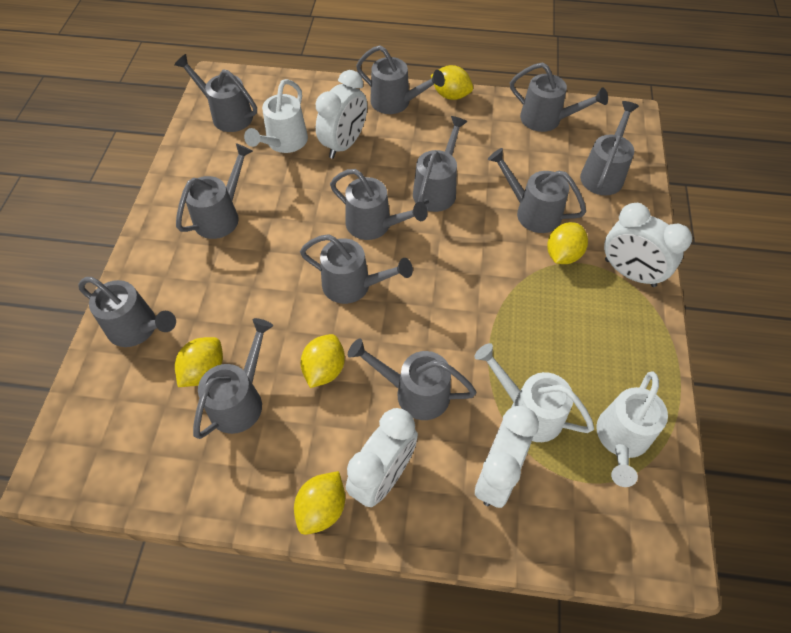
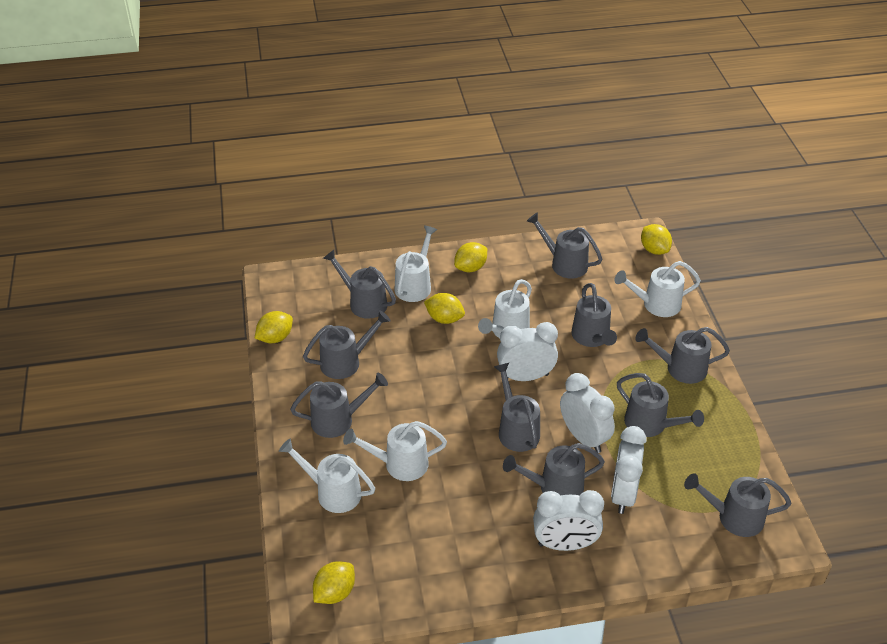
grey watering can: [78,277,176,347] [174,54,257,132] [176,143,253,239] [193,318,273,439] [300,234,413,304] [330,169,428,240] [348,338,476,420] [356,45,445,114] [413,116,468,212] [488,148,586,233] [510,62,608,132] [580,101,639,195] = 12 -> [290,373,388,438] [303,310,391,379] [323,250,396,319] [494,363,540,452] [503,443,605,495] [527,212,602,279] [571,283,617,347] [617,373,704,437] [635,327,730,384] [684,473,791,537] = 10
white watering can: [244,79,308,153] [474,343,594,442] [596,371,668,487] = 3 -> [279,438,375,513] [343,421,447,481] [395,225,437,302] [478,279,532,338] [614,261,701,317] = 5

